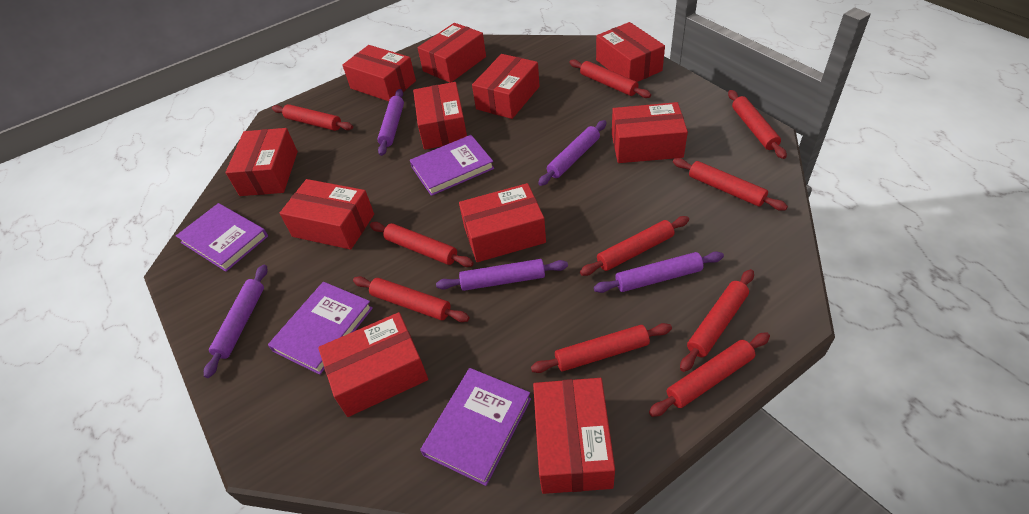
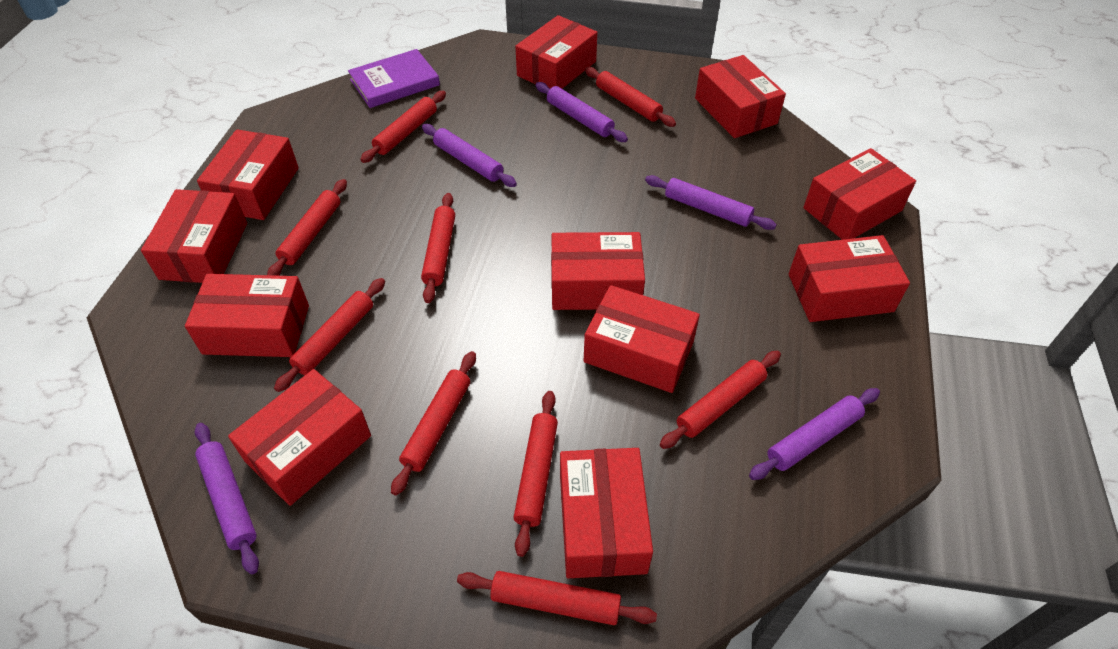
purple book: [176,203,268,272] [268,282,373,375] [410,135,494,196] [420,368,531,486] = 4 -> [348,49,440,108] = 1
red rolling pin: [272,104,353,131] [353,276,470,322] [370,222,474,267] [531,323,672,373] [569,59,651,98] [580,216,689,276] [649,332,770,417] [673,158,788,211] [680,269,754,372] [728,90,787,159] = 10 -> [267,179,347,276] [274,278,385,392] [360,91,446,163] [391,351,476,496] [421,193,455,303] [457,571,657,625] [513,391,558,557] [585,67,676,127] [660,351,781,449] = 9

